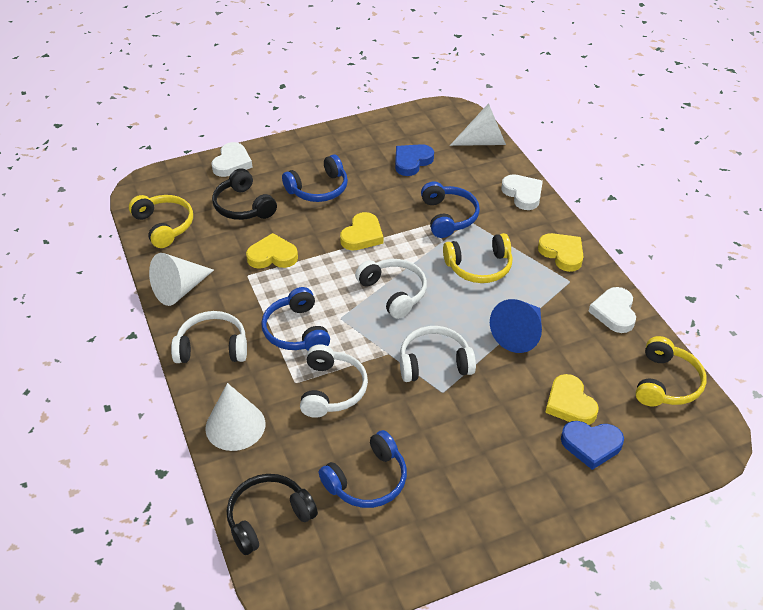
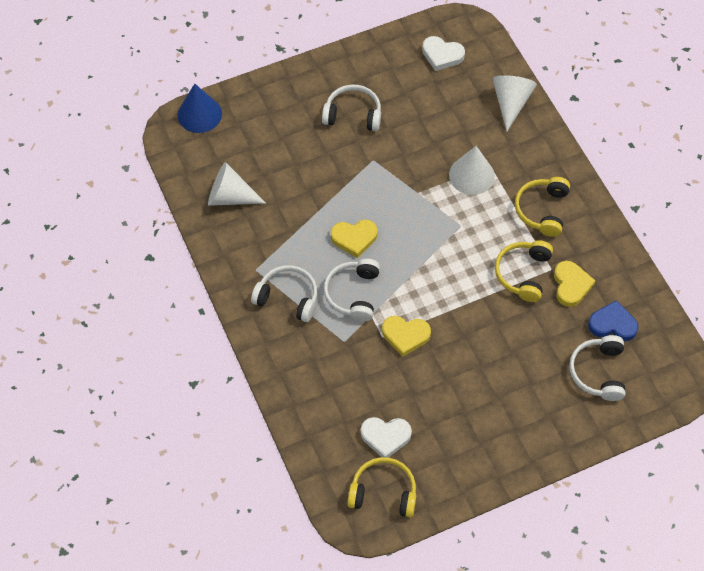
black headphones: [212,168,277,220] [227,474,318,555] = 2 -> none = 0
blue headphones: [261,287,330,351] [282,154,348,202] [319,430,407,508] [421,182,480,238] = 4 -> none = 0
blue heart: [395,144,434,176] [561,421,624,470] = 2 -> [588,300,639,341] = 1
white heart: [211,142,253,177] [501,174,543,210] [588,287,636,333] = 3 -> [361,417,412,457] [422,36,465,71] = 2
yellow heart: [246,233,298,269] [340,212,383,251] [538,233,584,272] [545,374,599,425] = 4 -> [331,220,378,258] [382,316,431,357] [554,261,595,307] = 3

